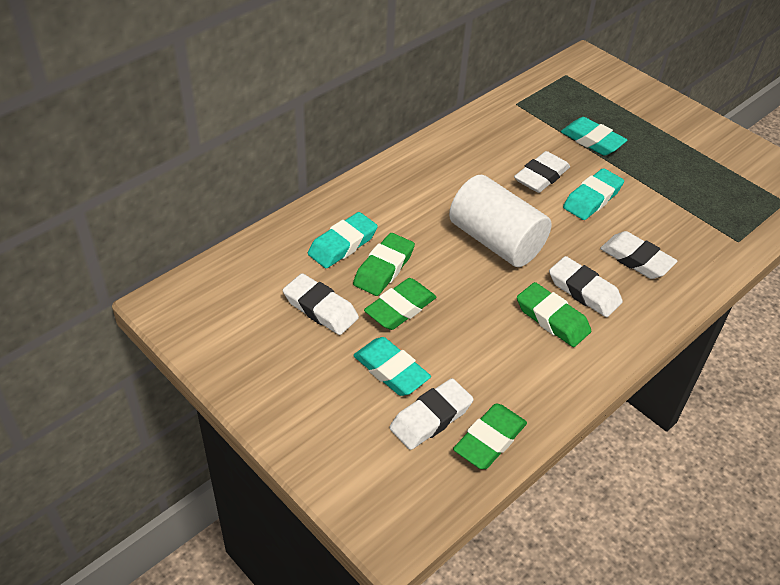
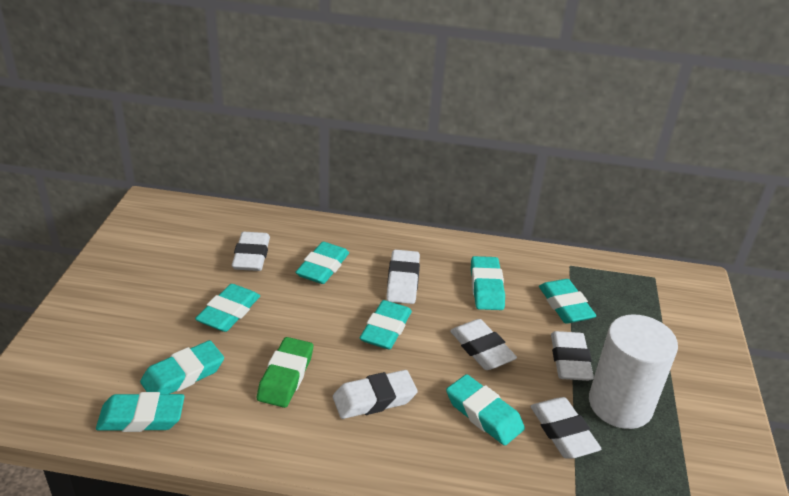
green eraser: [353,233,415,296] [364,278,437,330] [453,403,527,469] [517,282,591,347] = 4 -> [257,337,313,408] = 1
turquoise eraser: [308,212,378,268] [353,337,431,396] [561,117,627,155] [563,168,624,220] = 4 -> [96,392,185,432] [140,340,224,394] [195,284,260,332] [295,242,349,284] [360,300,412,349] [446,374,525,446] [471,256,505,310] [539,279,596,323] = 8
white eraser: [283,273,359,335] [389,378,474,450] [514,151,570,193] [549,256,623,317] [600,231,677,279] = 5 -> [232,232,270,271] [333,370,418,419] [386,249,420,304] [450,319,517,370] [531,397,601,459] [551,331,594,381] = 6

